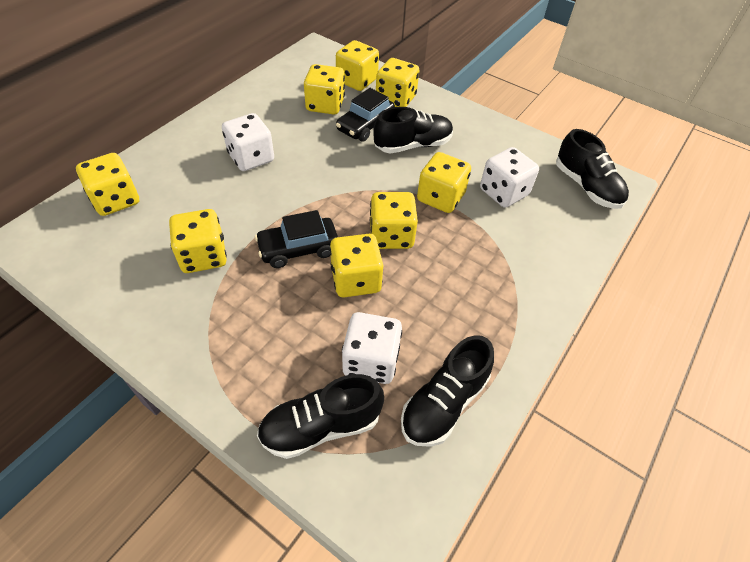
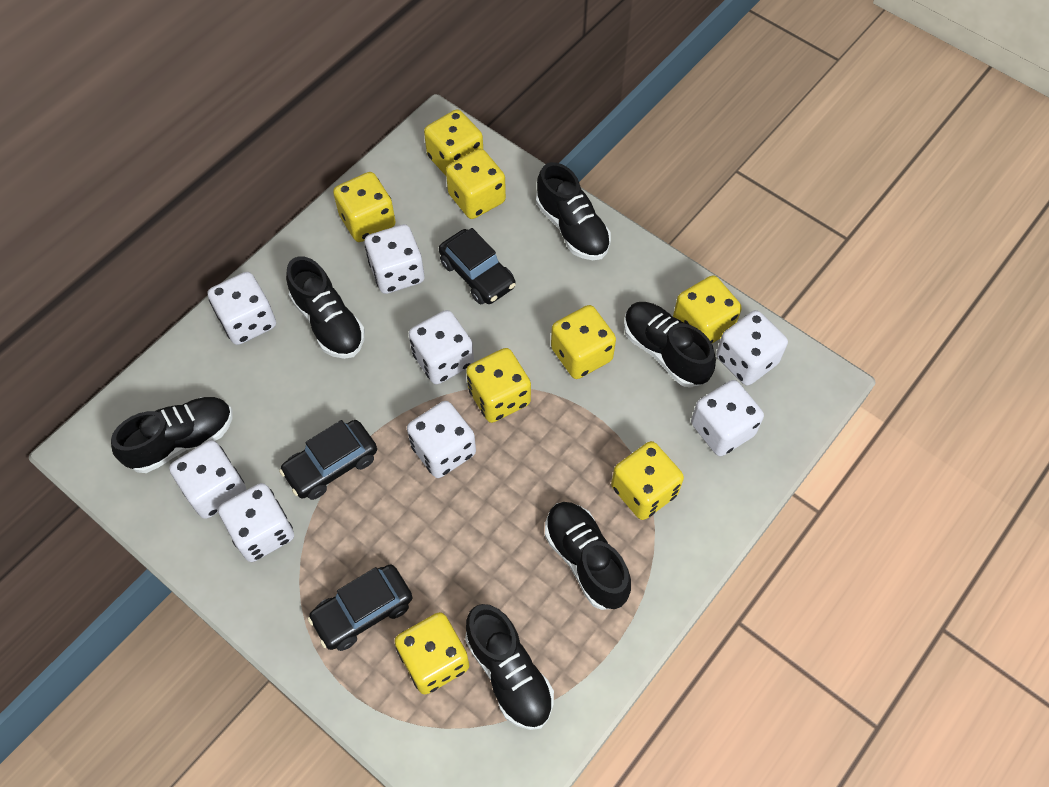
black car: [255,210,338,268] [336,88,395,142] = 2 -> [279,420,377,500] [308,564,413,651] [439,228,516,305] = 3
black shoe: [257,374,384,459] [373,107,453,153] [401,335,494,447] [556,129,629,209] = 4 -> [111,397,233,473] [286,256,365,359] [465,604,554,730] [536,162,611,260] [545,502,631,610] [624,302,716,388] = 6
white dice: [222,113,274,171] [342,312,402,384] [480,147,539,208] = 3 -> [169,440,246,519] [208,272,276,345] [218,483,294,562] [365,224,424,294] [407,401,476,478] [409,310,474,385] [691,380,764,456] [716,310,788,386] = 8

